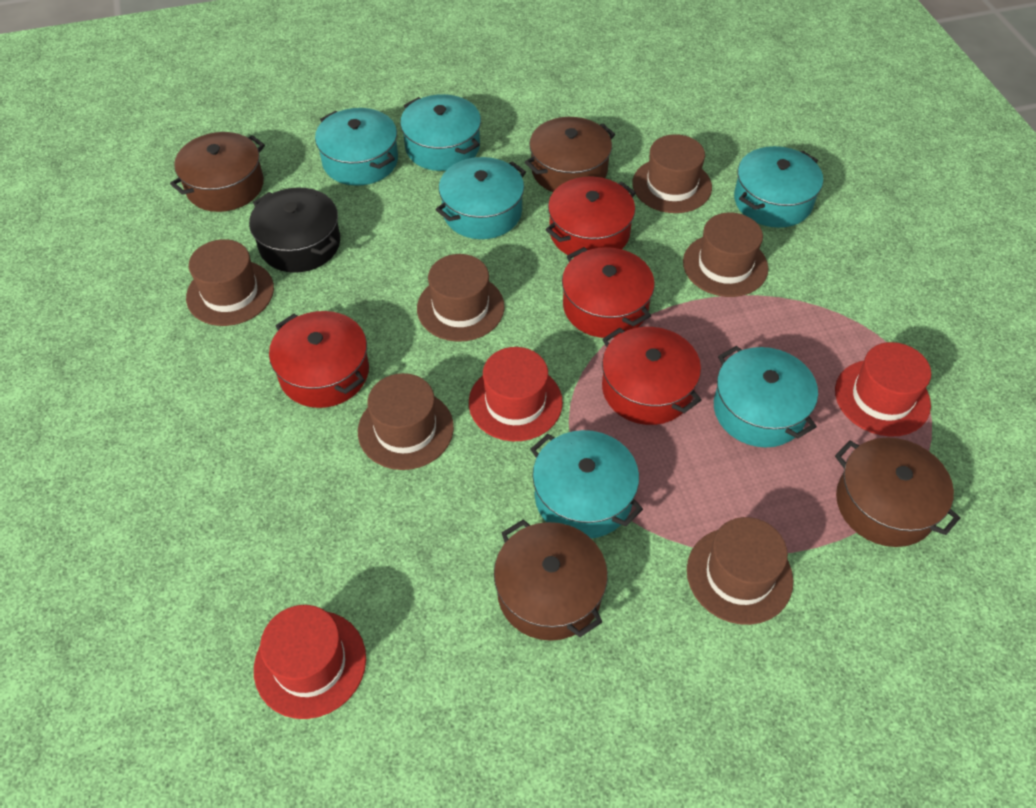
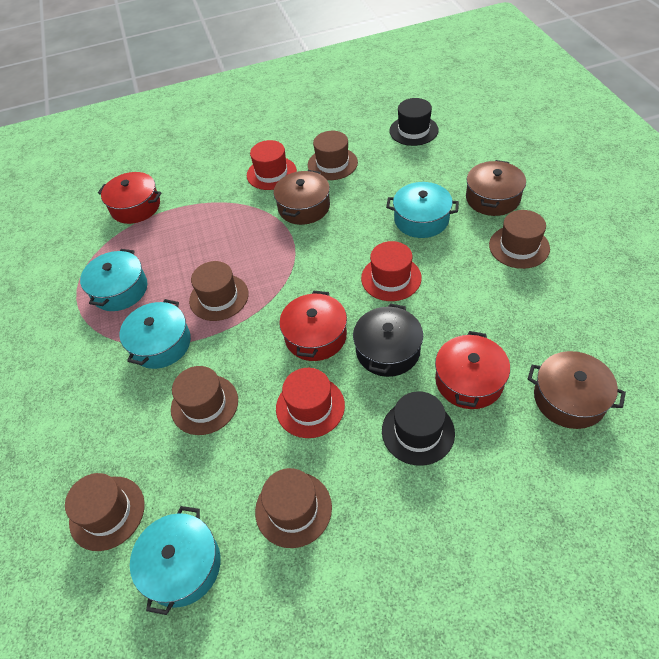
black hat: none = 0 -> [382,391,455,466] [390,98,439,146] = 2
brown pot: [170,132,265,212] [494,519,608,641] [525,117,615,192] [835,437,960,547] = 4 -> [273,170,330,225] [466,160,526,216] [528,351,626,429] = 3
red pot: [269,311,369,408] [545,177,636,258] [562,247,655,338] [602,327,701,425] = 4 -> [98,172,162,224] [279,291,347,361] [435,331,510,409] = 3
turquoise pot: [315,108,398,186] [400,94,481,171] [435,157,526,239] [531,430,643,538] [714,346,818,448] [734,146,823,228] = 6 -> [80,249,147,311] [119,299,191,369] [130,506,221,615] [386,182,459,238] = 4

